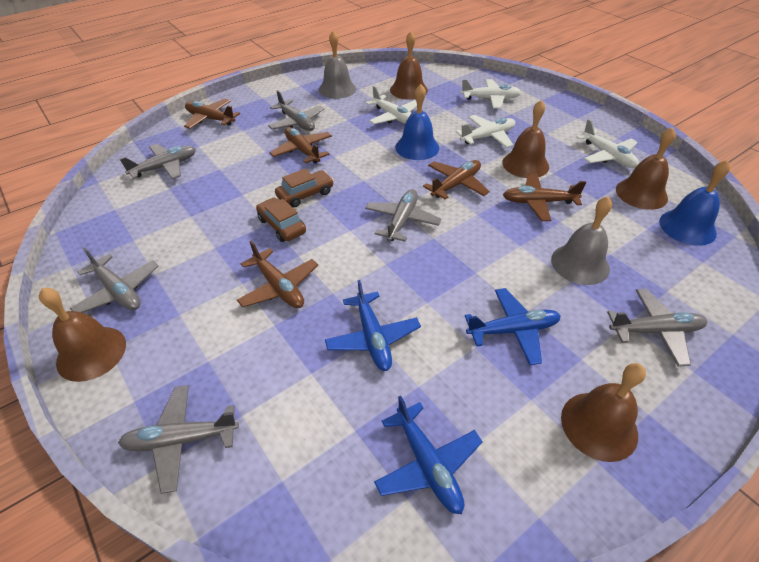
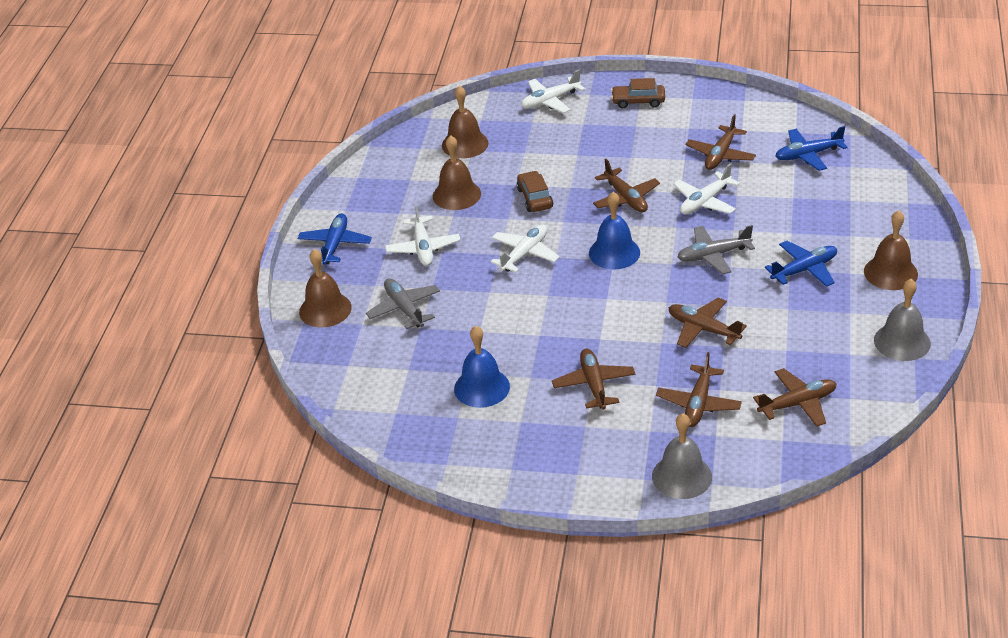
brown bell: [39,288,126,382] [390,32,428,100] [502,100,549,178] [561,363,646,462] [616,127,676,210] = 5 -> [299,249,352,328] [433,135,481,210] [442,85,489,158] [864,210,918,290] = 4
brown plane: [184,99,240,129] [237,241,318,308] [269,127,332,164] [423,160,490,200] [503,173,586,221] = 5 -> [552,349,636,410] [593,159,660,213] [656,352,742,427] [669,298,747,348] [685,114,756,170] [753,368,837,427] = 6
grey plane: [70,248,158,313] [118,385,239,494] [120,144,196,179] [268,90,324,131] [365,189,441,242] [607,289,707,367] = 6 -> [366,278,440,329] [677,225,755,274] = 2

